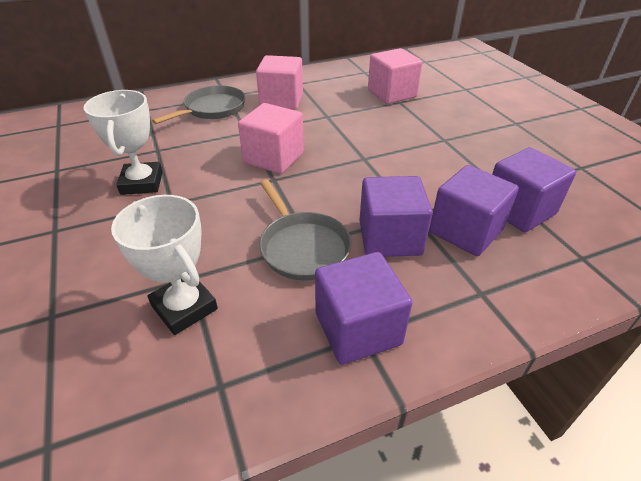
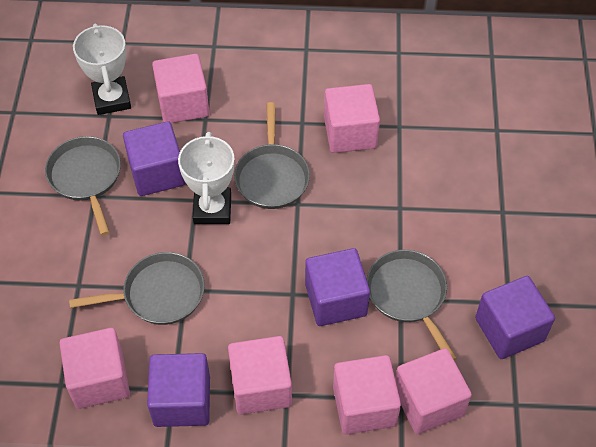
grey pan: [152,85,245,124] [259,180,352,281] = 2 -> [45,136,121,236] [69,252,205,325] [234,102,310,209] [367,250,457,361] = 4
pink cube: [238,103,304,174] [256,55,303,110] [368,48,423,104] = 3 -> [59,328,130,409] [152,54,209,123] [228,336,292,415] [324,84,380,153] [333,355,401,435] [395,348,472,434] = 6

